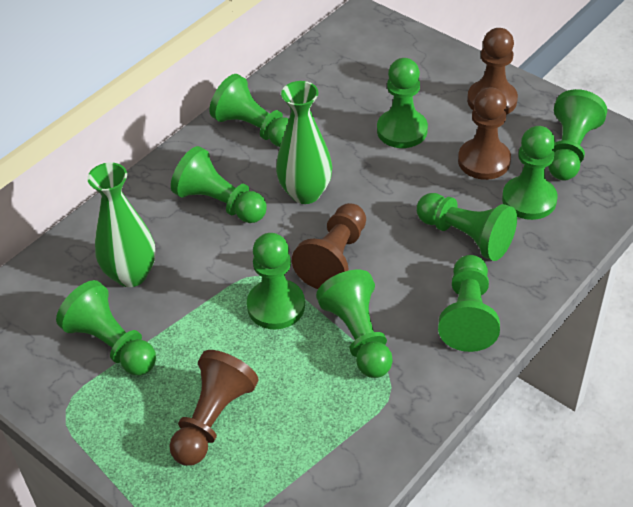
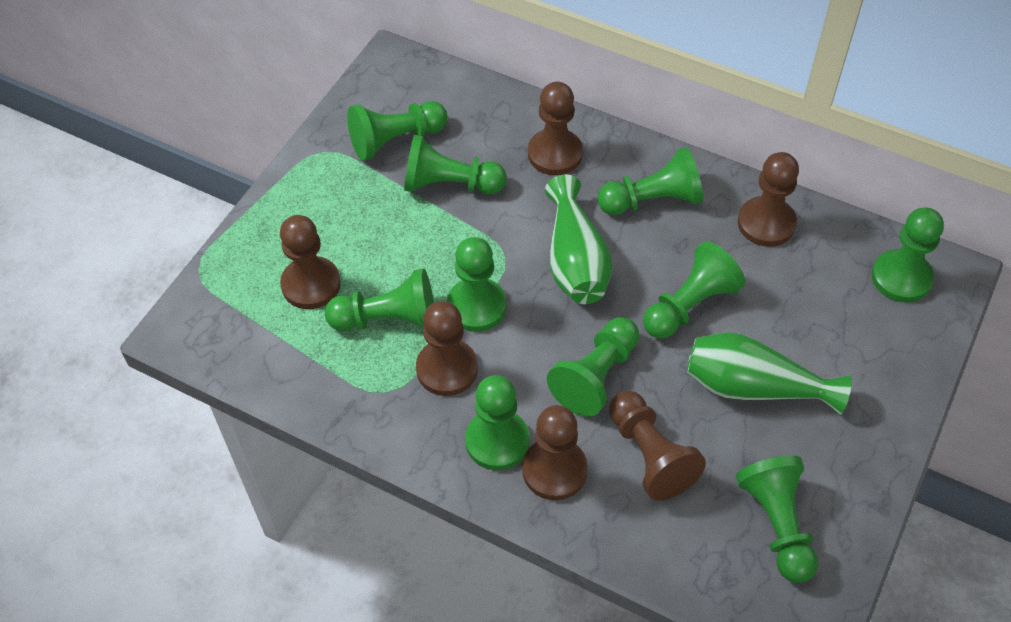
brown pawn: [169,350,259,466] [292,203,366,289] [458,87,511,180] [467,28,518,115] = 4 -> [280,215,341,309] [416,301,478,396] [522,405,588,500] [528,82,583,175] [609,391,706,500] [738,152,799,247] = 6

